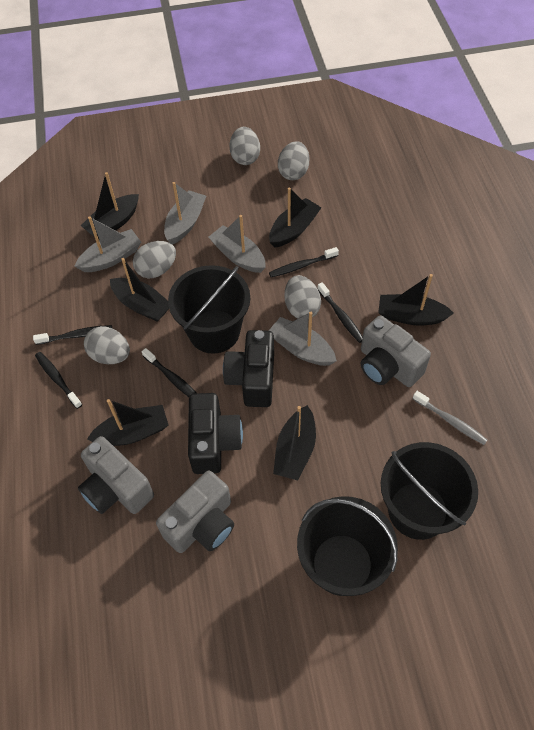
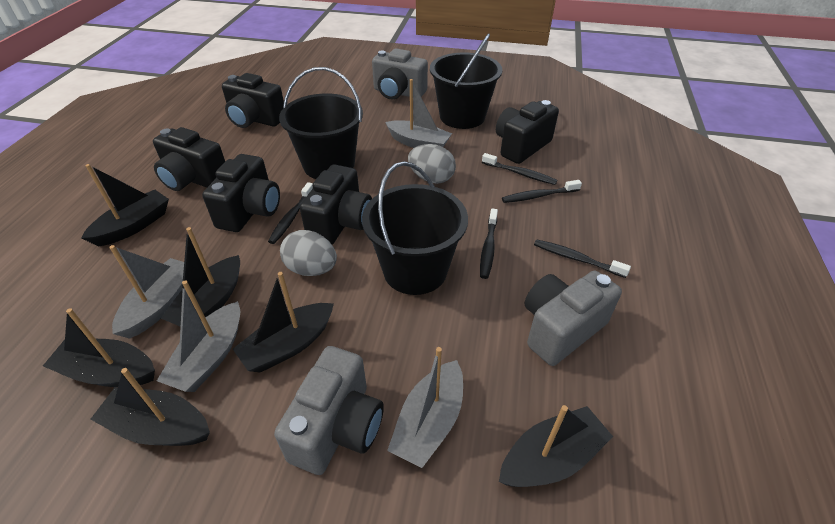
black camera: [188,393,243,474] [223,330,274,407] = 2 -> [153,127,225,191] [202,154,280,232] [222,73,284,128] [300,165,372,245] [496,100,559,164] = 5
grey egg: [84,326,130,364] [133,241,176,278] [229,127,260,165] [278,141,309,180] [284,275,321,318] = 5 -> [280,230,337,276] [408,144,456,184] = 2
grey toothbrush: [413,391,487,445] = 1 -> none = 0

